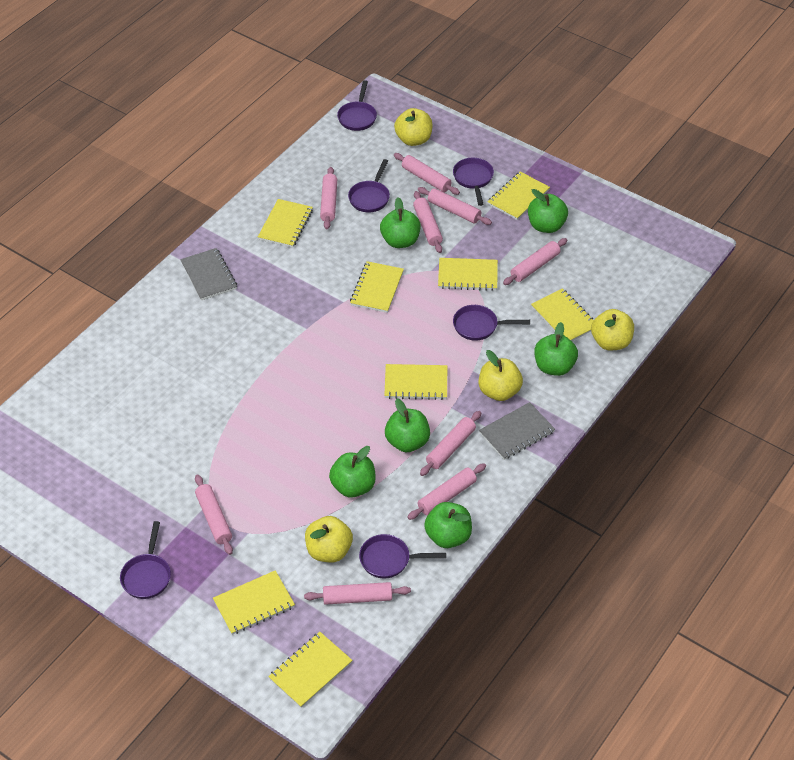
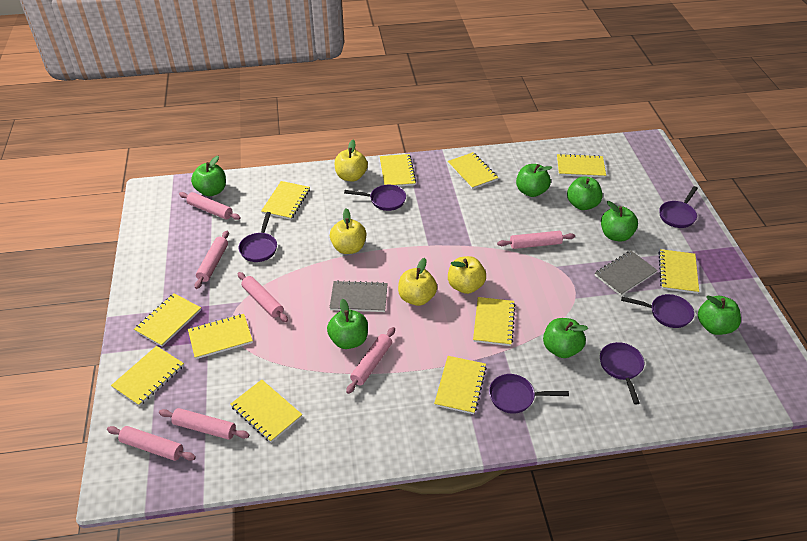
green apple: [329,446,376,498] [380,198,421,248] [385,398,430,452] [424,502,472,548] [528,189,568,233] [534,322,578,376] = 6 -> [191,156,226,196] [327,299,368,349] [516,164,552,197] [543,318,588,358] [567,176,603,210] [601,201,638,242] [698,296,741,335] = 7
pink rolling pin: [195,475,233,555] [304,582,411,605] [320,167,337,229] [394,153,460,195] [407,463,486,520] [413,191,443,253] [418,187,492,225] [420,411,481,476] [503,238,568,285] = 9 -> [107,426,196,461] [159,408,249,440] [179,192,241,220] [195,231,229,289] [238,272,288,322] [346,327,395,394] [497,231,575,249] = 7
yellow notebook: [213,570,295,635] [258,199,313,248] [268,632,352,708] [350,261,404,313] [384,364,447,400] [438,258,498,291] [487,171,550,220] [531,288,593,341] = 8 -> [111,346,184,406] [134,293,201,347] [188,314,253,359] [230,380,302,442] [261,181,310,220] [380,154,416,187] [434,356,487,414] [448,152,498,189] [473,297,516,346] [557,154,606,178] [658,249,699,294] = 11

